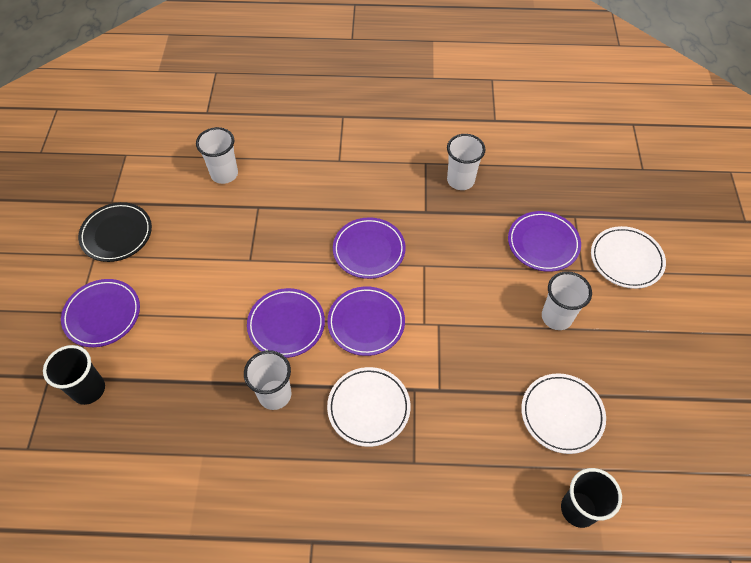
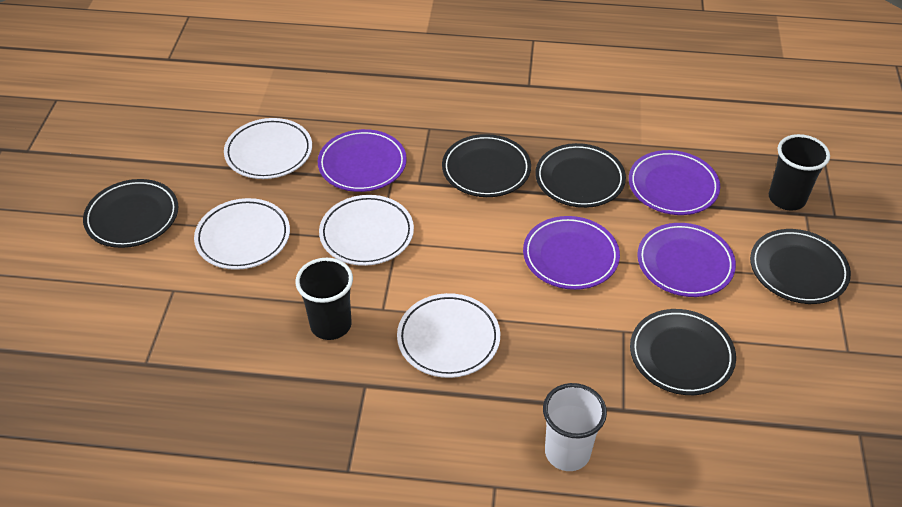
black plate: [78,202,152,262] = 1 -> [83,179,178,248] [442,134,531,197] [535,143,626,208] [630,309,736,395] [750,229,851,304] = 5
purple plate: [61,279,140,347] [247,288,325,358] [327,286,405,356] [333,217,406,279] [508,211,581,272] = 5 -> [318,129,407,192] [523,216,620,290] [629,150,720,215] [637,223,736,297] = 4
white cup: [196,127,238,184] [244,350,291,410] [447,134,486,190] [542,271,592,330] = 4 -> [543,383,607,471] = 1
white plate: [327,367,411,447] [521,373,606,454] [591,226,666,289] = 3 -> [194,198,290,270] [224,118,312,179] [319,195,414,266] [397,293,500,378] = 4

